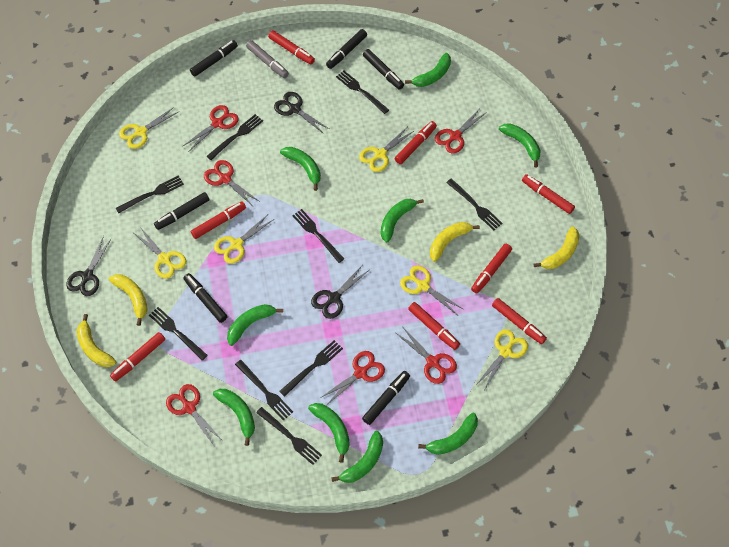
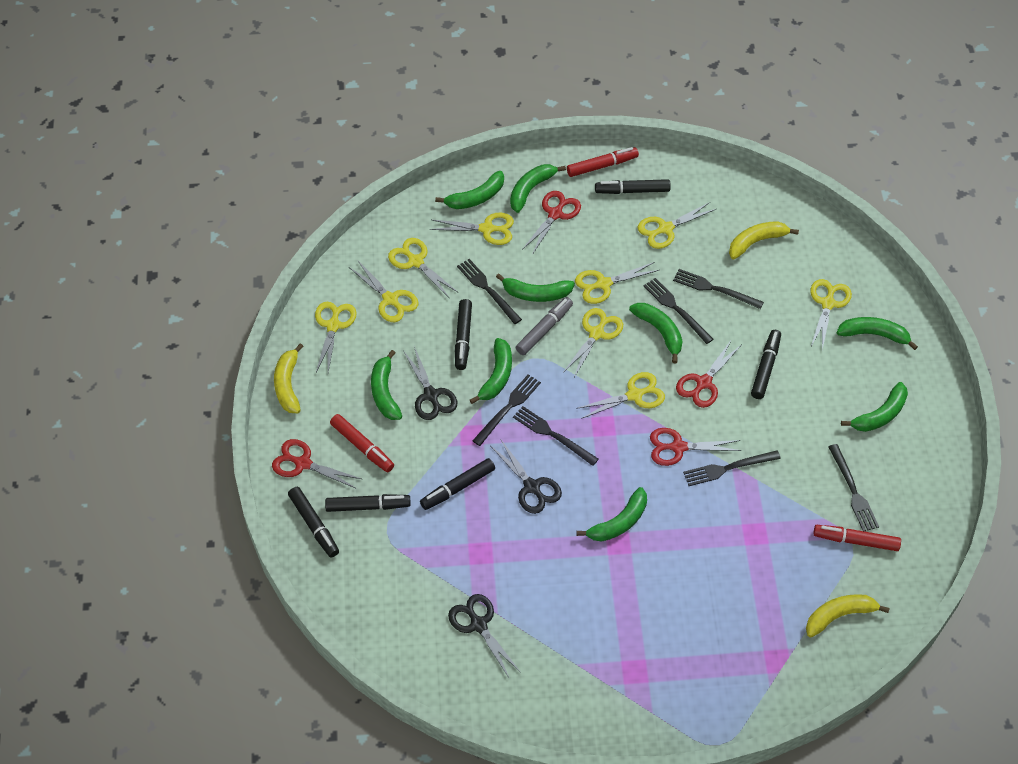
black fork: [116,175,184,213] [149,307,208,360] [207,114,263,160] [235,360,293,421] [256,407,322,465] [279,340,343,397] [292,209,344,263] [336,71,389,114] [446,179,503,230] = 9 -> [457,259,522,324] [473,374,541,446] [513,406,598,466] [643,278,714,344] [673,269,764,309] [683,450,781,486] [828,444,879,531] = 7
red marker: [110,332,165,382] [191,202,246,239] [268,30,315,65] [394,121,437,164] [408,302,460,350] [471,244,512,294] [492,298,547,344] [522,174,575,214] = 8 -> [330,414,394,472] [567,147,639,177] [813,525,901,551] = 3
red scissors: [166,384,223,444] [182,105,239,152] [204,160,260,206] [319,351,385,405] [396,326,457,384] [435,107,487,153] = 6 -> [272,439,361,489] [522,191,581,255] [650,428,741,466] [676,339,741,408] = 4
yellow banana: [77,314,116,367] [109,274,148,326] [430,222,480,262] [534,227,580,269] = 4 -> [274,343,304,413] [729,221,799,259] [806,594,890,638] = 3
yellow scissors: [119,107,178,149] [134,227,186,279] [214,215,274,264] [359,127,414,172] [400,265,463,315] [475,329,528,390] = 6 -> [315,302,356,372] [349,261,419,322] [388,238,459,297] [430,213,514,245] [563,308,623,379] [575,262,659,304] [576,372,665,419] [638,202,716,249] [810,279,852,350] = 9

